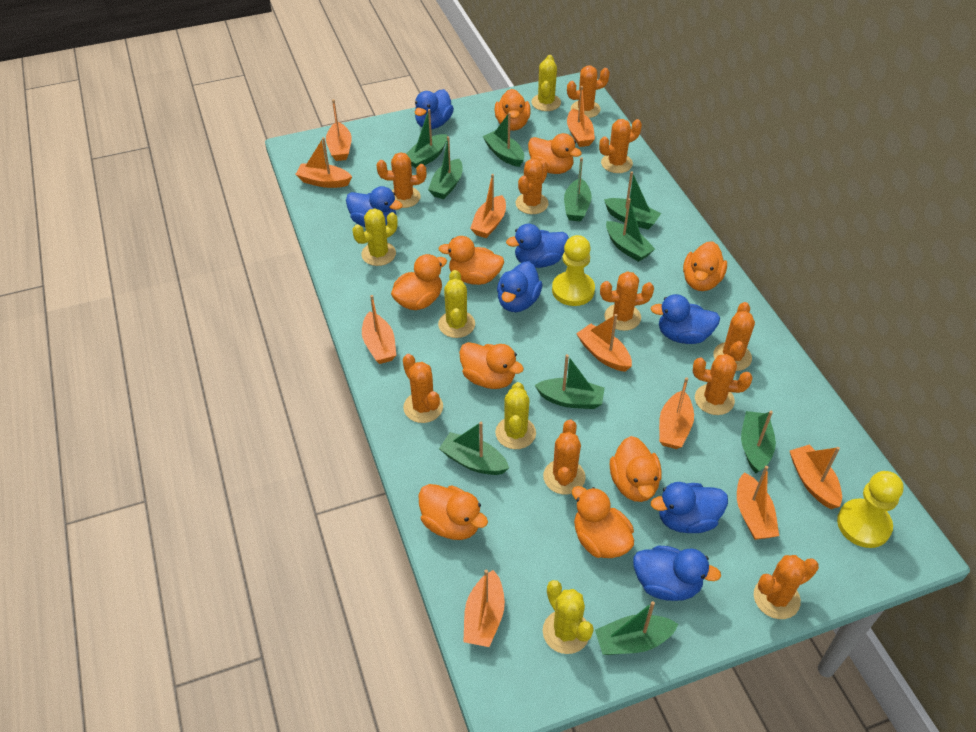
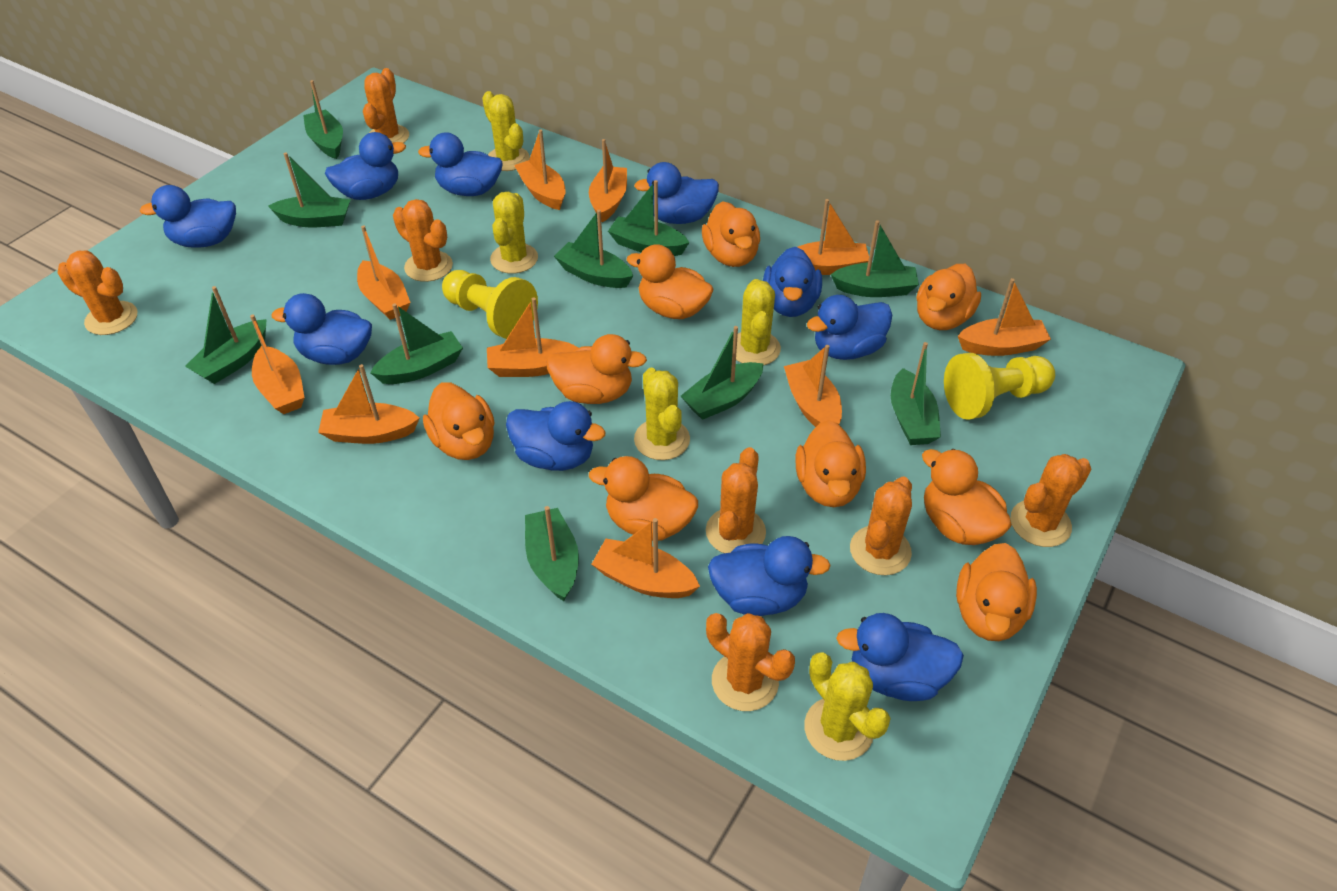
blue duck: [346,186,403,227] [415,89,454,129] [497,261,543,312] [506,223,568,268] [633,546,721,601] [651,294,720,344] [651,482,728,533] = 7 -> [139,185,236,248] [272,293,372,365] [325,132,406,200] [418,132,503,196] [506,401,606,471] [634,162,719,224] [708,536,831,616] [763,247,822,317] [807,295,892,360] [836,613,964,701] = 10
orange cactus: [377,152,426,208] [403,354,443,423] [515,159,549,214] [543,419,586,495] [567,66,610,118] [599,119,642,173] [600,271,654,331] [693,354,752,415] [713,302,755,371] [754,555,819,619] = 10 -> [57,251,138,335] [363,68,409,143] [393,199,453,282] [706,447,766,553] [706,613,795,711] [850,477,912,575] [1010,454,1091,547] = 7

